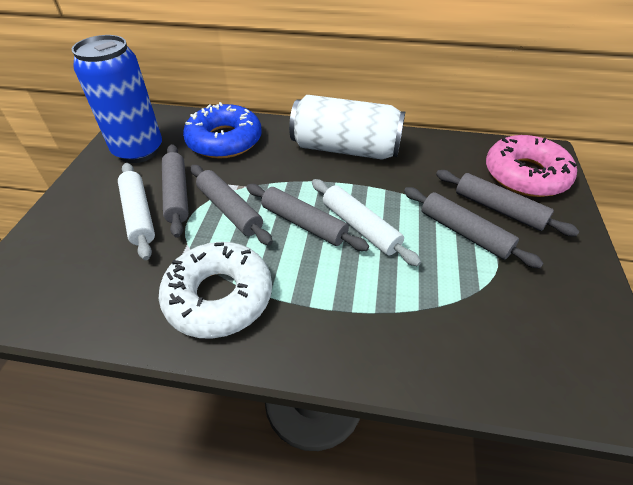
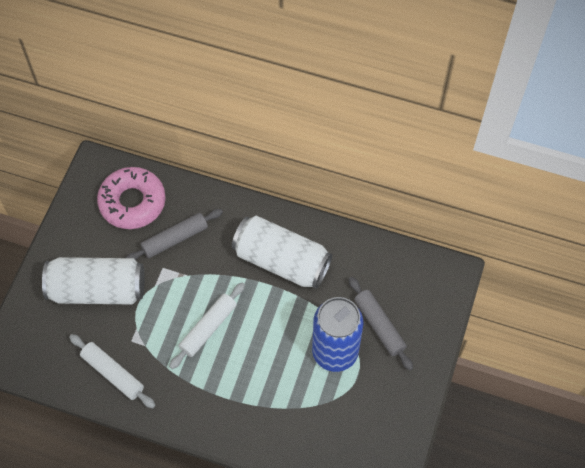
blue donut: [183,102,262,159] = 1 -> none = 0
grey rolling pin: [162,144,189,238] [191,165,273,245] [246,184,369,251] [404,187,544,269] [436,170,579,236] = 5 -> [126,209,223,260] [349,277,413,370] = 2
white can: [289,95,405,160] = 1 -> [42,257,145,304] [232,216,332,289] = 2
white donut: [159,242,272,339] = 1 -> none = 0

